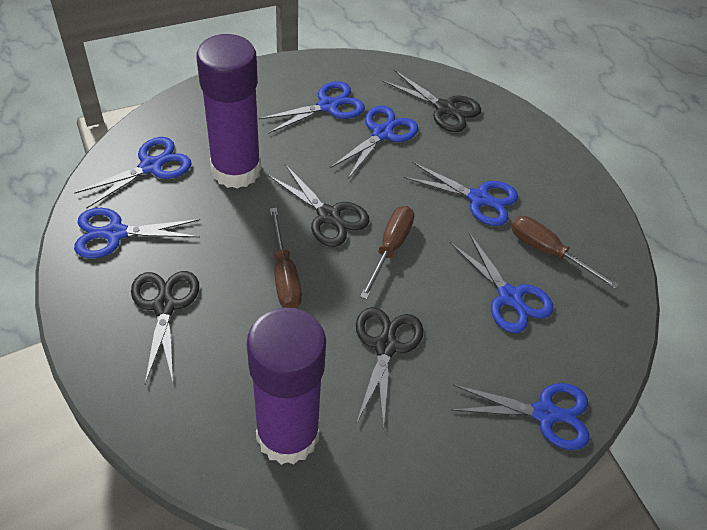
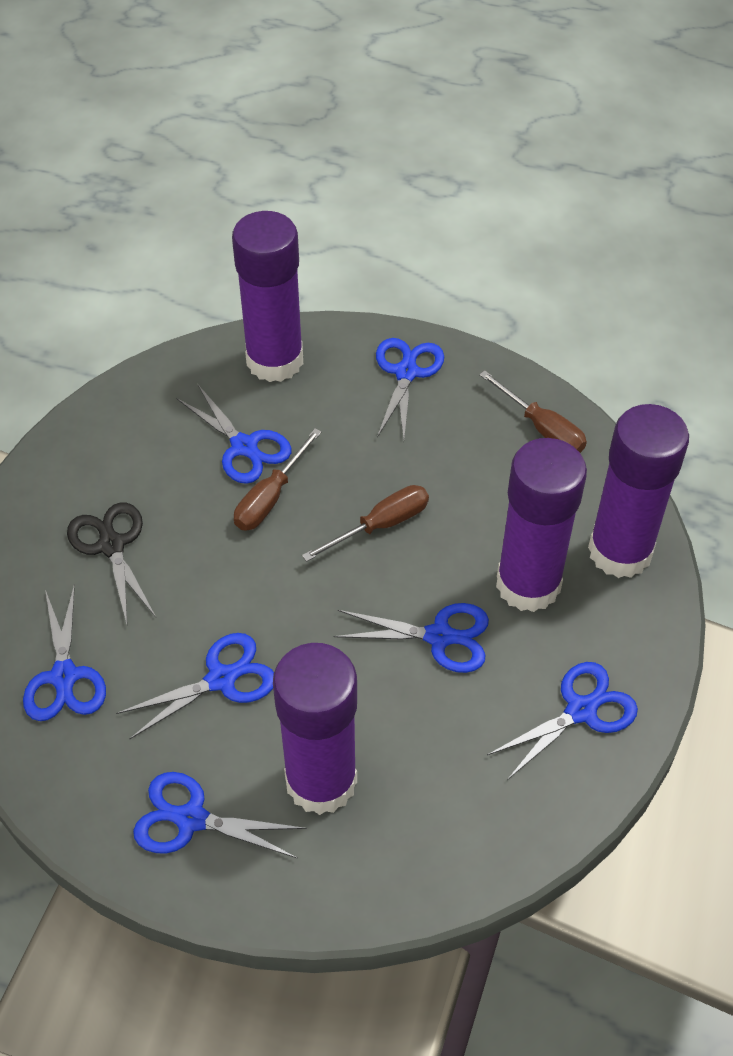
black scissors: [131,271,199,384] [268,164,370,247] [356,307,423,430] [382,70,481,132] = 4 -> [67,502,156,624] = 1
purple glue stick: [196,34,261,189] [247,307,326,465] = 2 -> [232,211,303,382] [273,643,357,815] [496,438,587,612] [588,404,689,578] = 4

